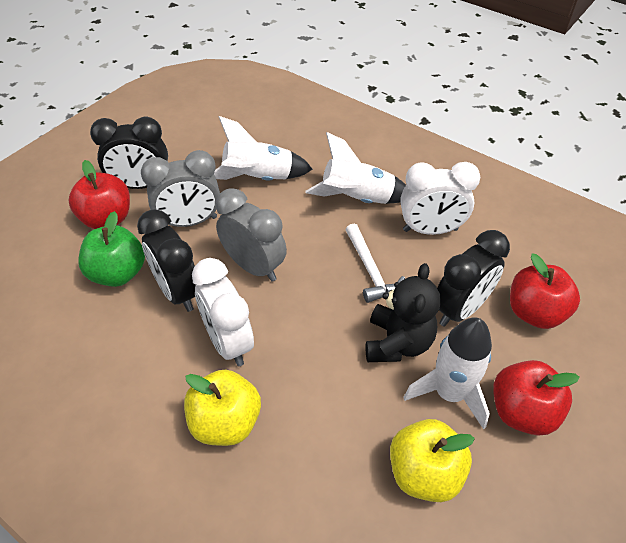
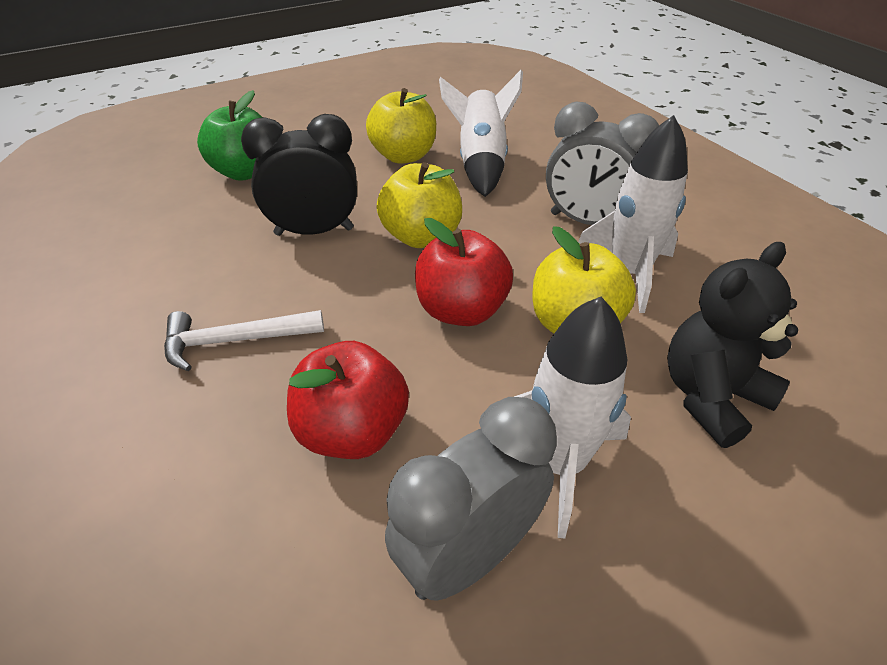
black clock: [90,117,168,189] [137,209,196,312] [437,230,510,327] = 3 -> [241,114,357,236] = 1
red apple: [69,160,130,229] [493,360,580,436] [510,253,580,329] = 3 -> [287,341,409,459] [415,218,513,326] = 2
white clock: [192,258,254,366] [400,162,480,235] = 2 -> none = 0
yellow apple: [184,369,261,446] [390,419,475,502] = 2 -> [366,88,436,164] [377,162,462,248] [532,226,636,333] = 3

